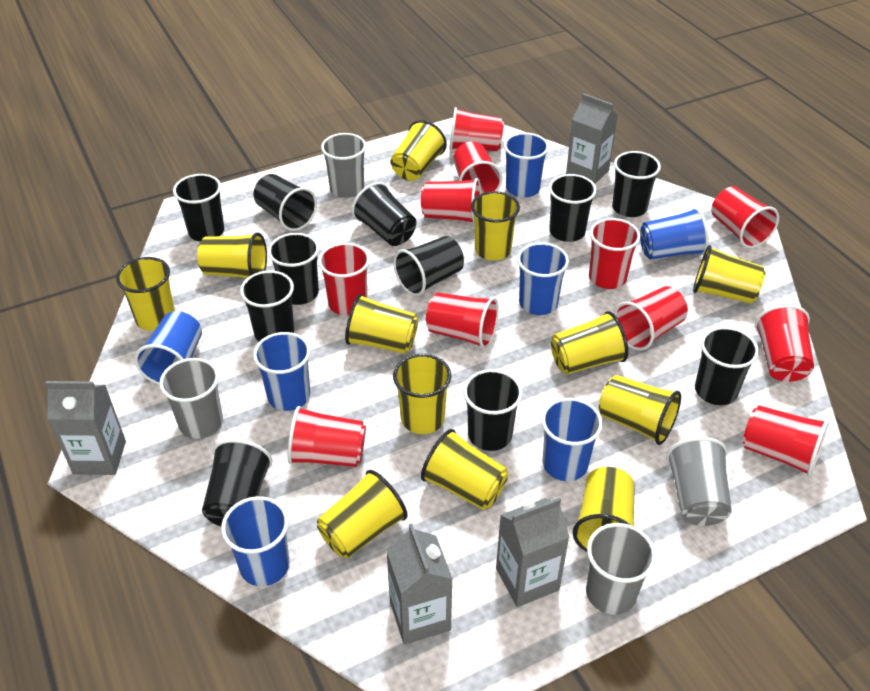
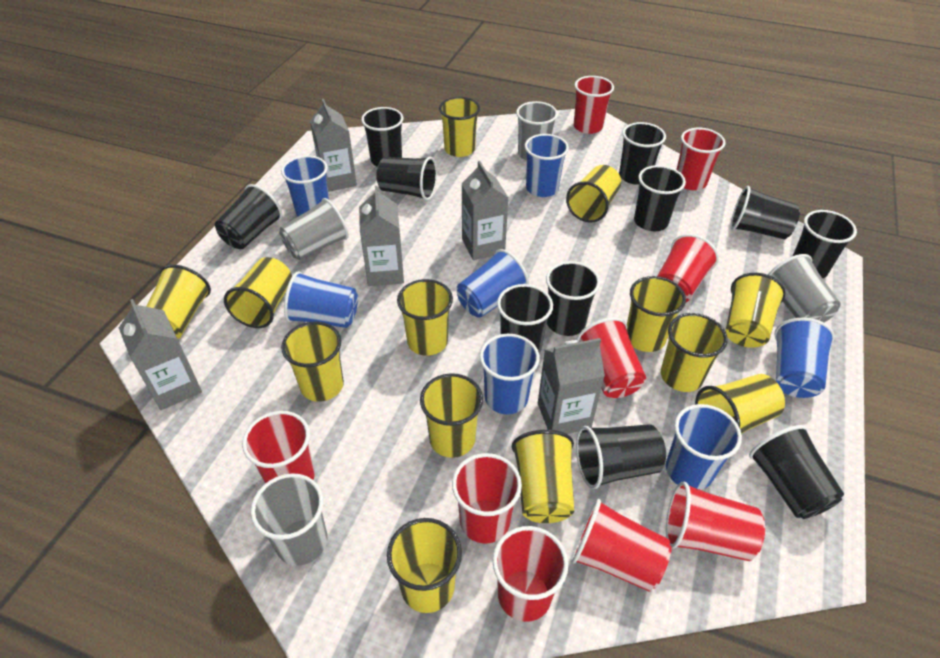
grey carton: [45,381,126,475] [386,524,453,644] [496,498,570,607] [566,93,618,184] = 4 -> [119,299,202,410] [310,99,357,192] [359,186,404,286] [462,161,508,260] [538,338,605,434] = 5
red cup: [288,406,366,467] [318,243,370,315] [421,178,481,223] [426,292,499,349] [449,107,504,151] [454,141,502,194] [589,218,641,289] [613,286,688,351] [711,186,779,248] [743,405,829,476] [755,305,814,382] = 11 -> [242,411,315,484] [452,453,522,544] [493,526,568,622] [572,499,672,592] [574,76,614,134] [576,317,646,398] [657,234,719,302] [666,481,765,561] [676,128,725,190] = 9
yellow cup: [116,257,175,331] [197,233,267,278] [317,470,408,559] [345,294,418,354] [390,120,447,181] [393,354,451,434] [421,429,508,510] [471,191,520,260] [551,311,628,375] [572,467,635,552] [599,375,681,445] [693,245,766,304] = 12 -> [146,265,211,339] [224,257,292,328] [281,322,344,402] [387,518,462,613] [397,279,453,356] [420,373,483,458] [439,97,480,157] [512,430,574,523] [566,165,621,223] [627,276,686,352] [661,313,728,392] [695,374,785,434] [726,273,785,348] = 13

